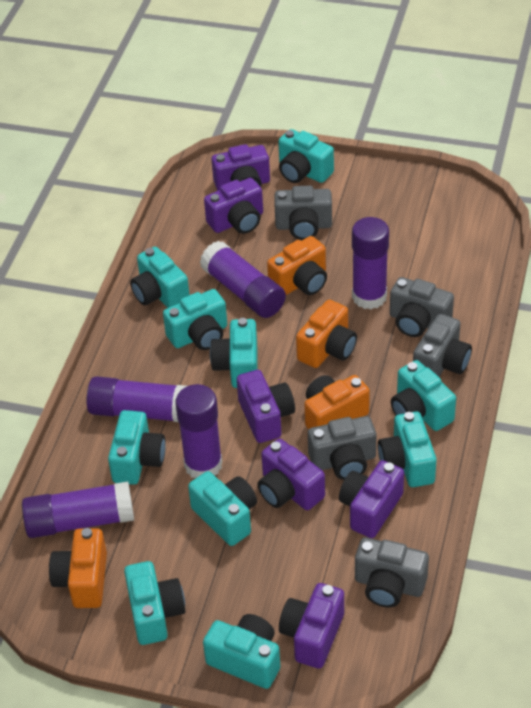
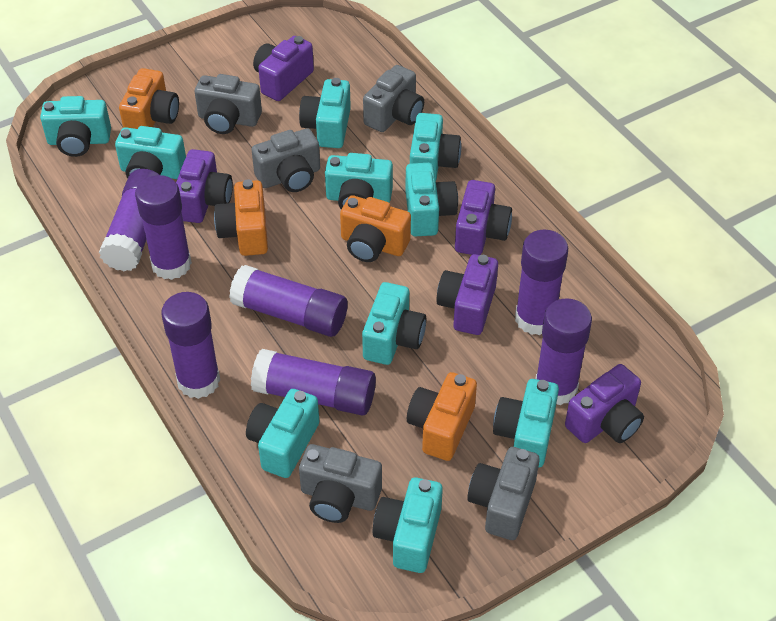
purple camera: [204,178,263,234] [211,144,270,190] [237,370,295,443] [257,439,325,510] [279,583,344,669] [339,460,404,538] = 6 -> [176,149,233,223] [253,36,314,101] [436,254,498,335] [455,180,512,255] [565,364,644,443] = 5
purple glue stick: [22,482,134,538] [86,376,187,422] [175,384,222,478] [200,241,286,318] [352,217,389,309] = 5 -> [99,169,159,272] [135,175,192,280] [161,292,220,399] [229,265,348,337] [251,349,376,415] [515,229,568,335] [535,298,592,406] = 7

